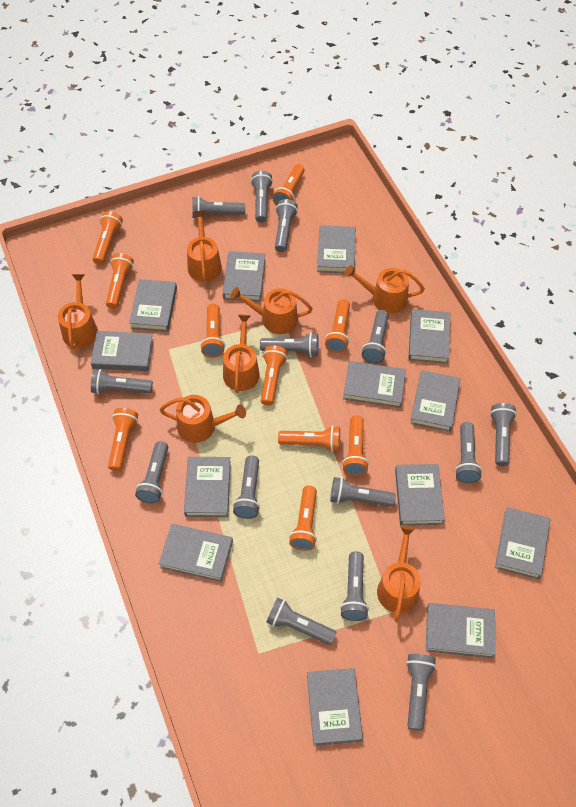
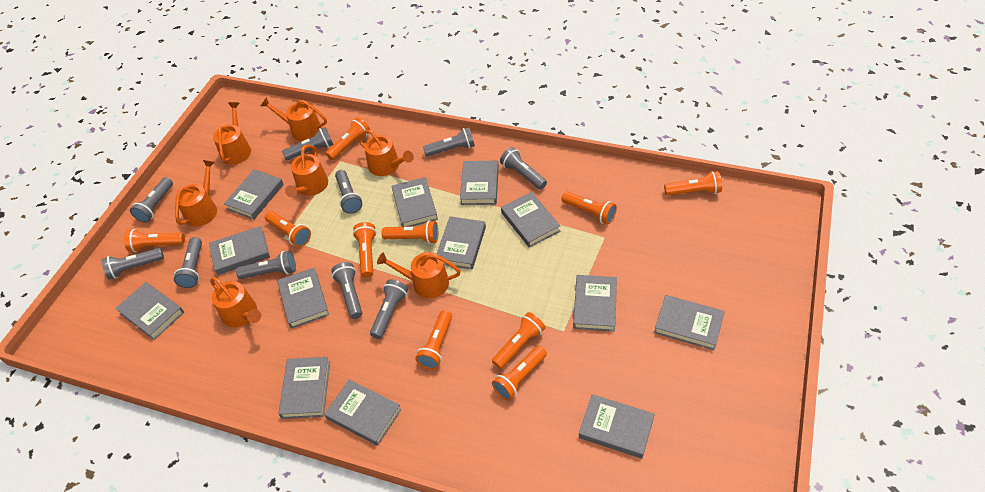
grey flashlight: [91,369,153,394] [135,441,168,503] [192,196,245,218] [233,455,260,519] [251,171,273,223] [260,333,319,357] [266,598,337,645] [275,199,298,252] [330,477,396,507] [340,551,369,621] [362,310,389,364] [406,654,436,731] [455,422,482,483] [490,403,517,466] = 14 -> [101,248,164,279] [130,177,173,223] [174,237,202,288] [236,251,296,279] [282,127,334,160] [331,262,362,319] [335,170,362,214] [370,279,408,339] [423,127,475,156] [500,147,547,190] = 10

